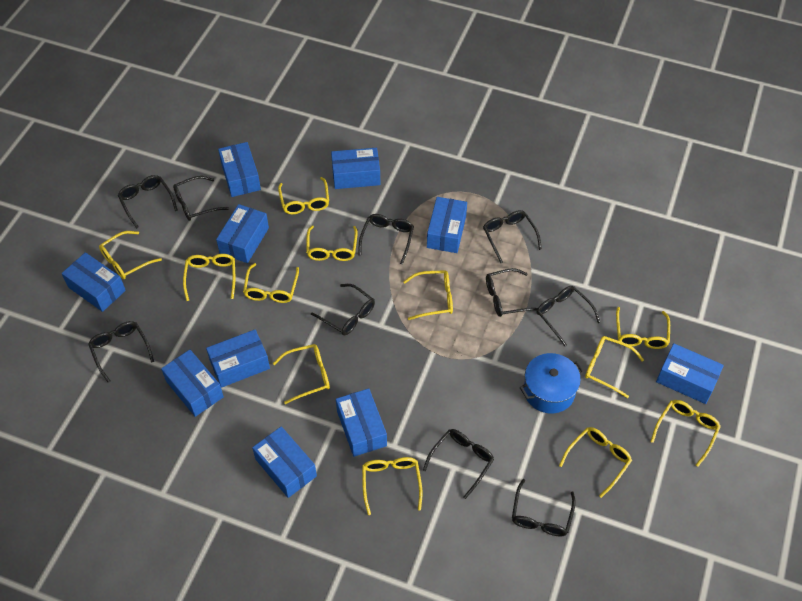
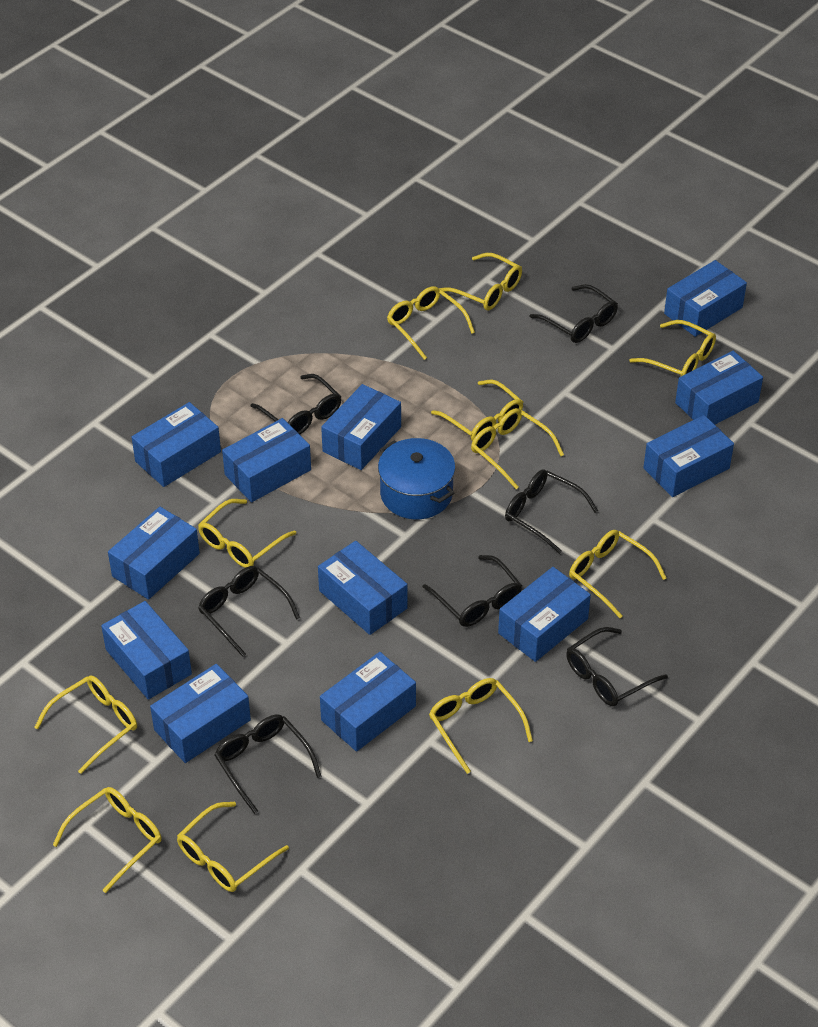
black glasses: [88,321,154,383] [118,175,178,228] [173,176,229,221] [311,284,375,336] [358,214,414,265] [423,429,494,499] [483,210,542,263] [486,268,538,317] [512,479,576,537] [536,286,601,346] = 10 -> [198,566,300,657] [215,714,321,814] [251,374,341,435] [423,555,522,627] [505,470,598,554] [530,284,618,343] [566,627,668,706] = 7
blue box: [62,252,126,312] [161,350,224,417] [206,330,270,388] [216,204,269,263] [218,142,261,197] [252,426,317,498] [331,148,380,189] [336,388,387,457] [427,197,467,253] [656,343,724,404] = 10 -> [101,601,192,700] [108,507,200,600] [132,402,221,487] [150,664,251,763] [222,418,311,502] [318,541,407,635] [320,652,416,752] [321,384,401,470] [498,567,591,662] [643,415,734,497] [664,260,747,337] [675,351,763,425] = 12
yellow glasses: [99,231,162,279] [183,254,235,301] [243,263,299,303] [273,344,330,404] [278,177,329,214] [306,225,358,261] [362,457,422,515] [403,270,453,320] [559,427,632,498] [585,336,644,398] [616,307,670,349] [650,400,721,467] = 12 -> [34,675,137,774] [53,787,162,893] [177,802,289,892] [198,499,296,568] [387,286,475,360] [429,678,533,774] [431,380,523,441] [439,253,522,311] [471,408,564,489] [569,530,667,618] [629,320,716,376] = 11

